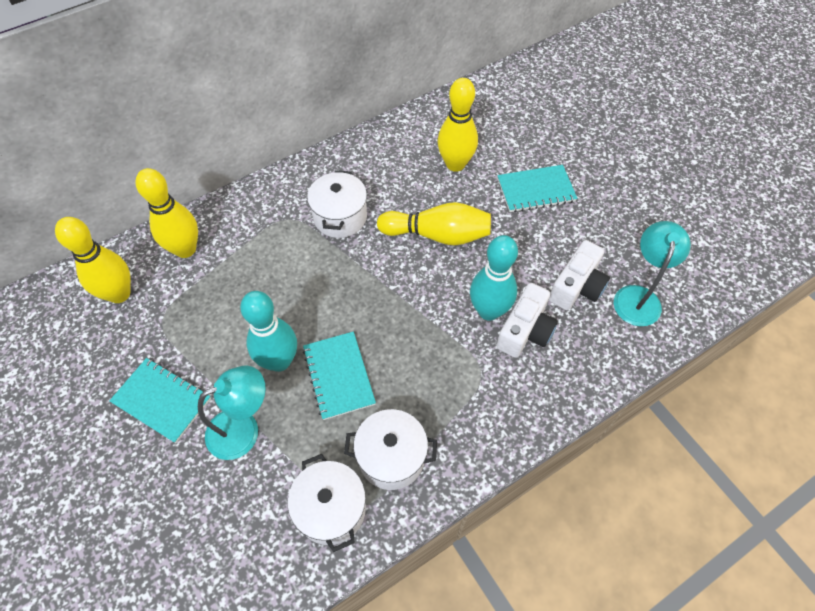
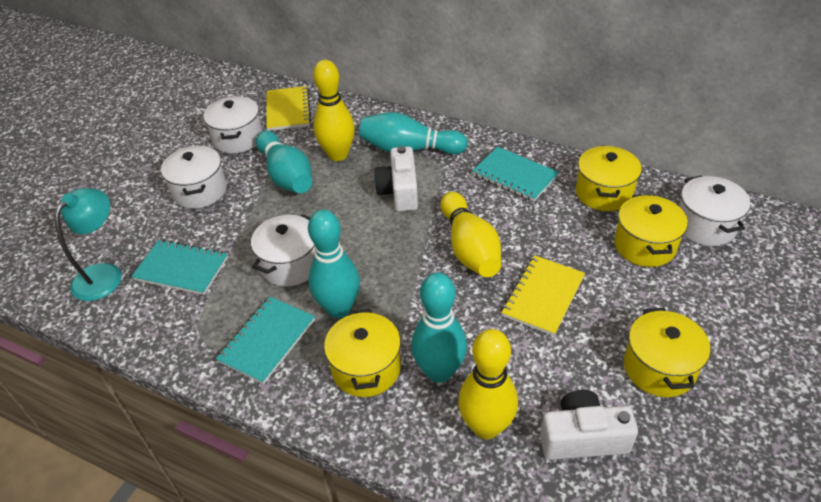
turquoise bowling pin: [240,291,297,372] [470,235,518,321] = 2 -> [256,131,312,193] [308,210,360,318] [359,112,468,154] [411,273,467,383] = 4
turquoise lamp: [198,366,266,460] [614,221,691,326] = 2 -> [55,188,121,301] = 1
white pot: [288,454,366,552] [307,170,367,238] [344,409,437,490] = 3 -> [161,145,227,209] [204,96,263,153] [251,214,315,286] [679,175,750,246] = 4
yellow bowling pin: [55,217,131,303] [135,168,198,258] [377,202,491,245] [438,78,478,172] = 4 -> [313,60,355,161] [440,192,501,277] [458,329,518,439] = 3
yellow notebook: none = 0 -> [266,86,311,131] [501,255,585,336] = 2
yellow pot: none = 0 -> [324,309,401,397] [576,146,642,211] [614,194,688,267] [624,308,710,397] = 4

